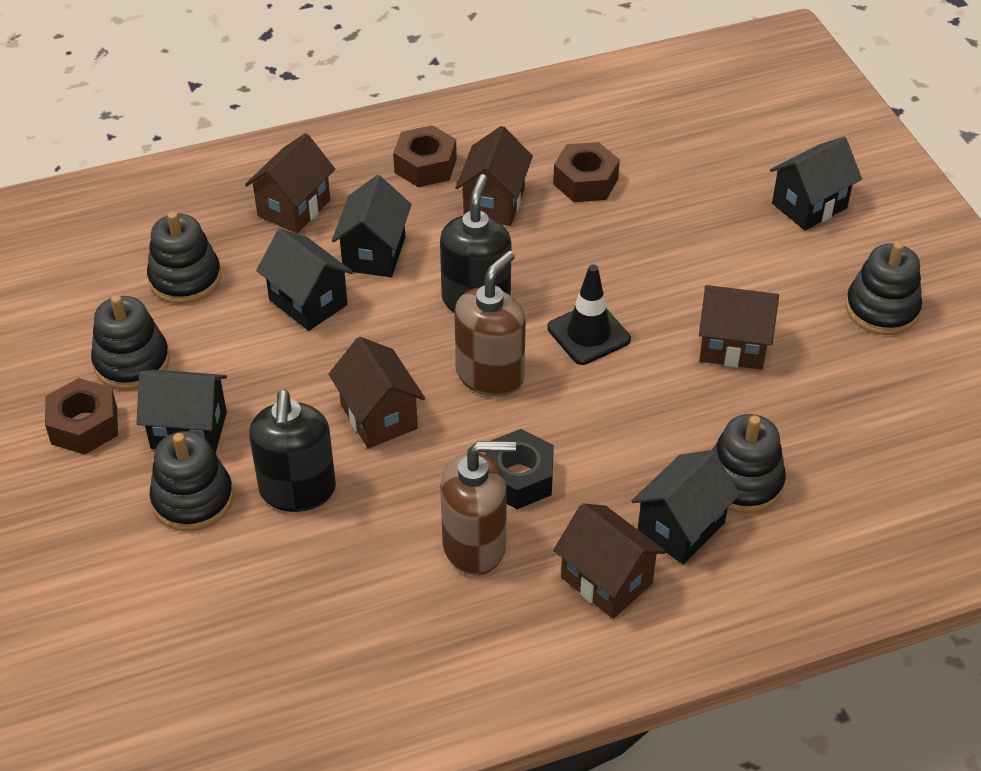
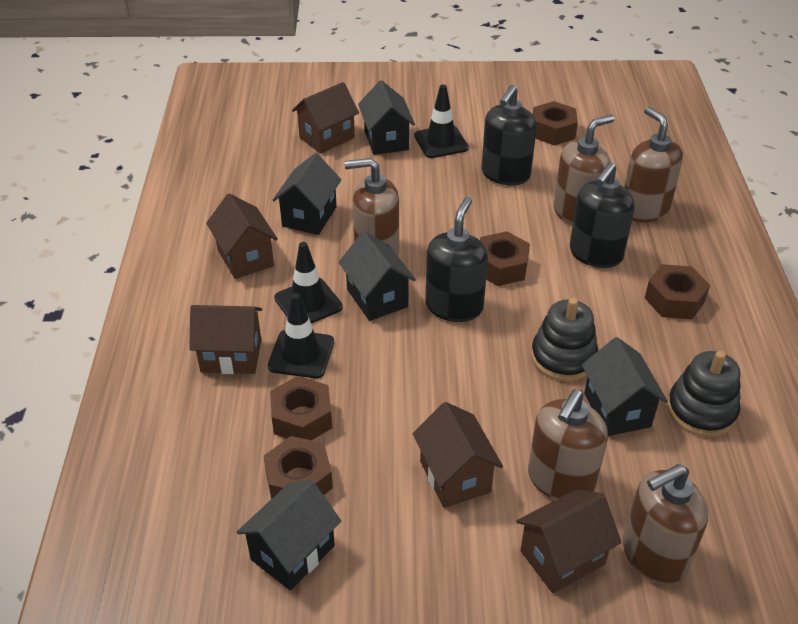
black nut: [485,429,554,509] = 1 -> none = 0
black soap dispenser: [249,390,336,512] [440,174,512,312] = 2 -> [425,197,488,322] [482,85,537,186] [570,162,634,268] = 3
black stacking toy: [91,295,170,390] [147,211,221,304] [149,431,233,531] [712,414,786,514] [845,242,922,335] = 5 -> [531,298,598,381] [667,351,740,437] = 2
black traffic cone: [547,264,631,365] = 1 -> [268,293,334,379] [274,242,343,324] [414,85,469,158] = 3
brown nut: [45,378,118,455] [393,125,457,187] [553,142,620,202] = 3 -> [263,436,333,499] [270,376,332,440] [480,231,530,286] [533,101,578,146] [645,264,710,319] = 5
brown soap dispenser: [440,441,516,575] [454,251,526,397] = 2 -> [344,158,399,255] [528,389,608,500] [554,115,615,225] [623,464,708,585] [624,107,683,222] = 5

